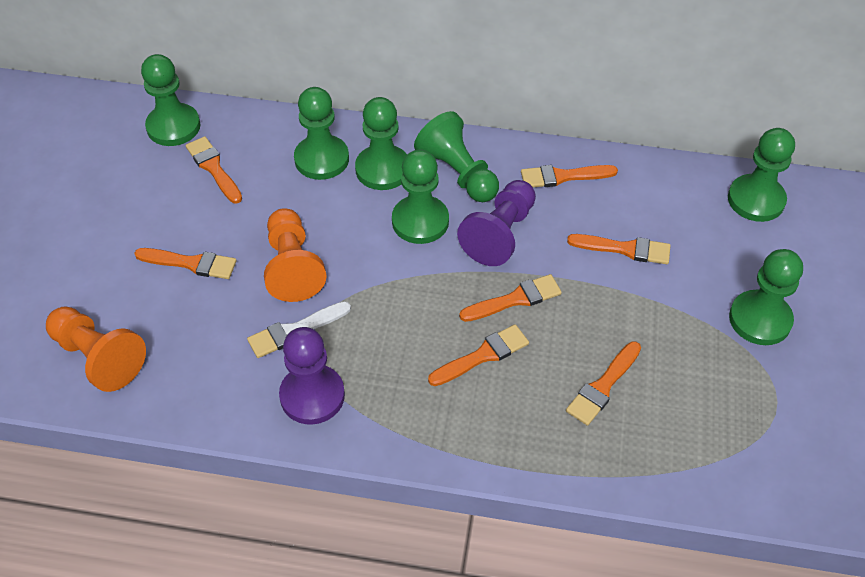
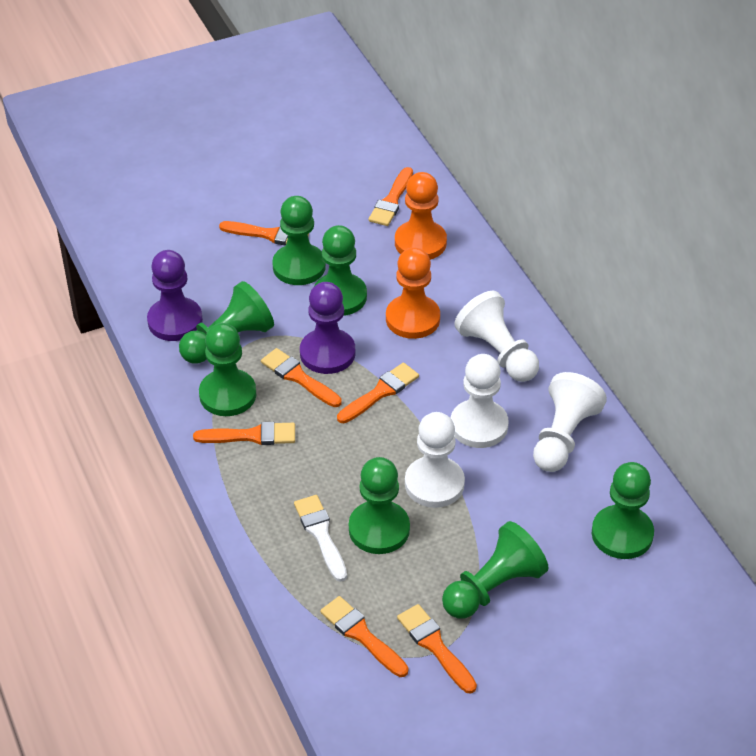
white pawn: none = 0 -> [405,412,465,508] [451,354,509,448] [454,291,539,382] [533,372,607,472] = 4

